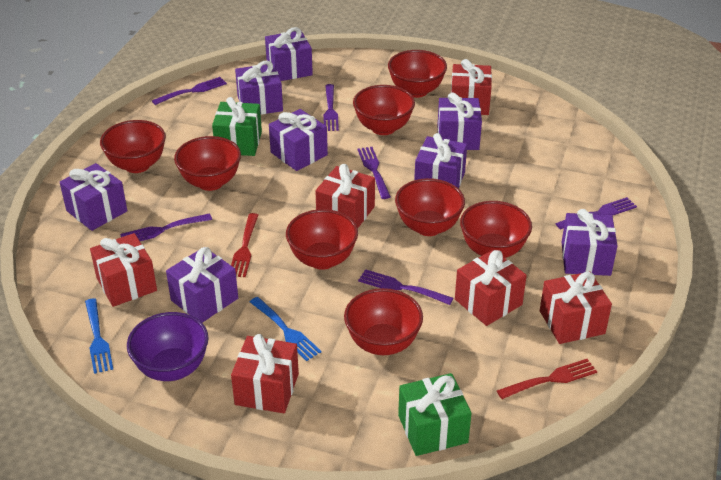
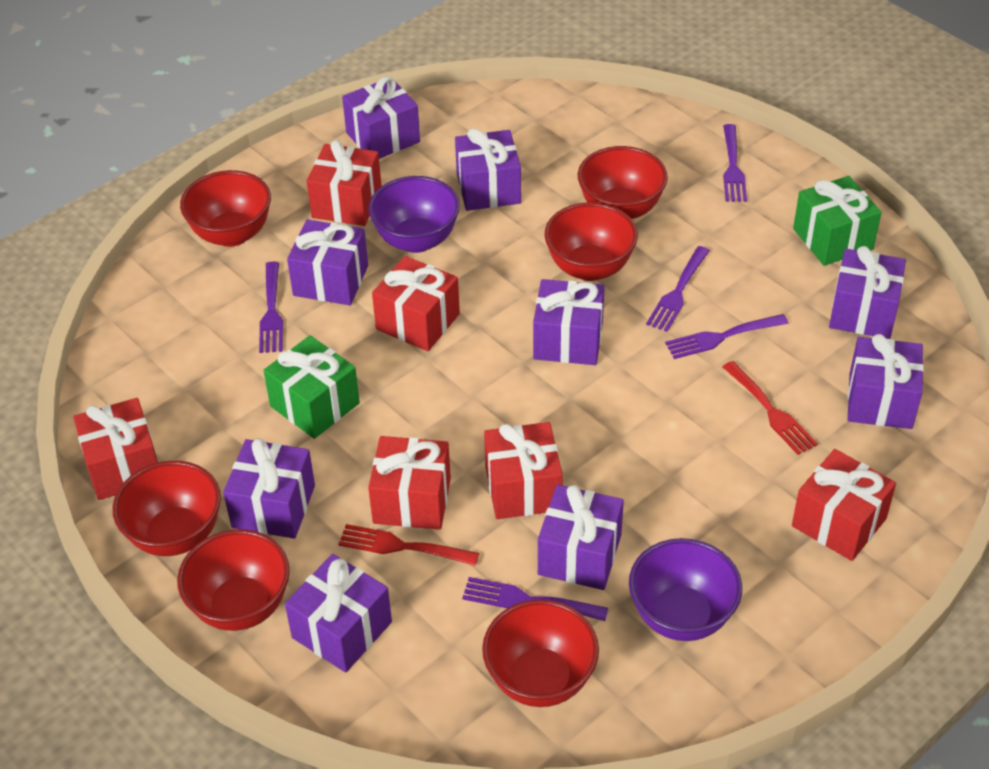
blue fork: [85,298,113,374] [250,297,322,361] = 2 -> none = 0
purple bowl: [127,312,208,381] = 1 -> [369,176,460,253] [629,538,742,641] = 2
purple fork: [120,213,212,241] [152,77,227,105] [323,84,339,131] [358,147,391,199] [358,269,453,305] [555,197,637,230] = 6 -> [259,261,283,353] [462,577,608,621] [646,246,710,332] [665,314,789,359] [723,124,747,202] = 5
purple gift: [60,163,127,231] [166,247,238,323] [235,61,283,115] [265,27,313,81] [269,109,328,171] [414,133,467,188] [437,93,482,150] [561,209,617,276] = 8 -> [223,438,315,539] [285,554,392,673] [287,220,368,305] [342,76,420,159] [455,128,521,211] [533,279,605,365] [538,485,624,590] [829,246,906,339] [848,334,924,429] = 9
red bowl: [100,120,166,173] [174,136,241,191] [286,209,358,270] [344,288,423,355] [353,85,415,135] [388,50,447,98] [395,178,465,236] [460,201,532,258] = 8 -> [113,461,221,556] [177,529,290,631] [180,170,271,247] [482,599,599,707] [545,202,638,281] [578,146,668,219] = 6

